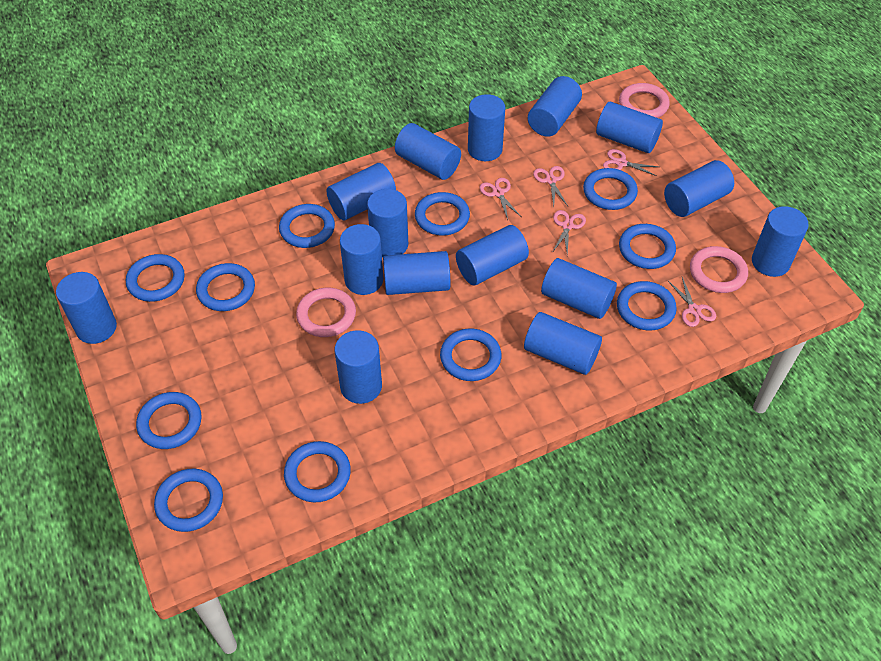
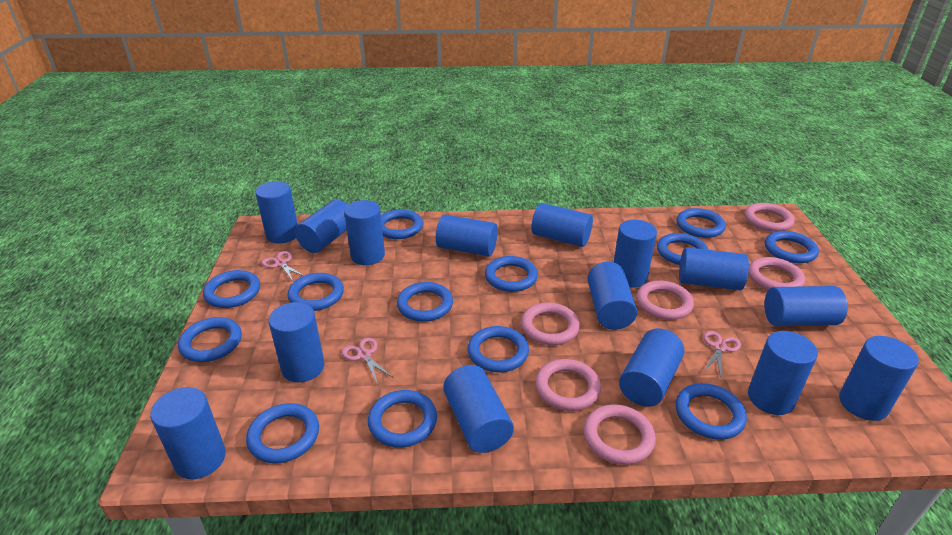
blue ring: [126,254,185,302] [136,392,202,449] [154,469,223,532] [196,263,255,311] [279,204,335,248] [284,441,351,502] [415,192,470,236] [440,329,501,381] [583,168,638,210] [617,281,677,331] [619,224,676,269] = 11 -> [178,317,242,362] [203,270,260,308] [246,403,319,463] [287,273,344,311] [368,390,437,447] [381,209,423,239] [397,282,453,322] [468,326,529,372] [485,256,538,292] [657,233,709,265] [675,383,747,440] [676,208,726,238] [765,231,819,263] = 13
pink ring: [296,288,356,337] [619,83,670,118] [690,246,748,293] = 3 -> [521,303,580,345] [535,359,601,411] [583,404,656,465] [636,280,694,320] [745,203,795,232] [748,257,805,290] = 6
pink scissors: [479,178,520,220] [533,166,568,206] [552,210,586,255] [603,149,659,176] [668,277,716,327] = 5 -> [262,251,304,281] [342,338,392,384] [703,331,741,378] = 3

